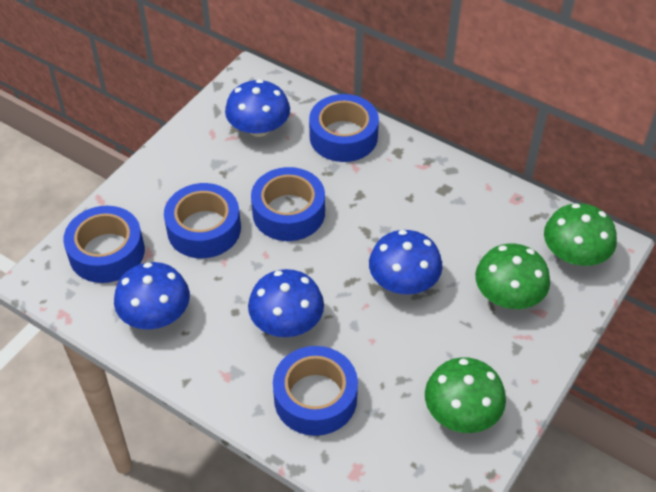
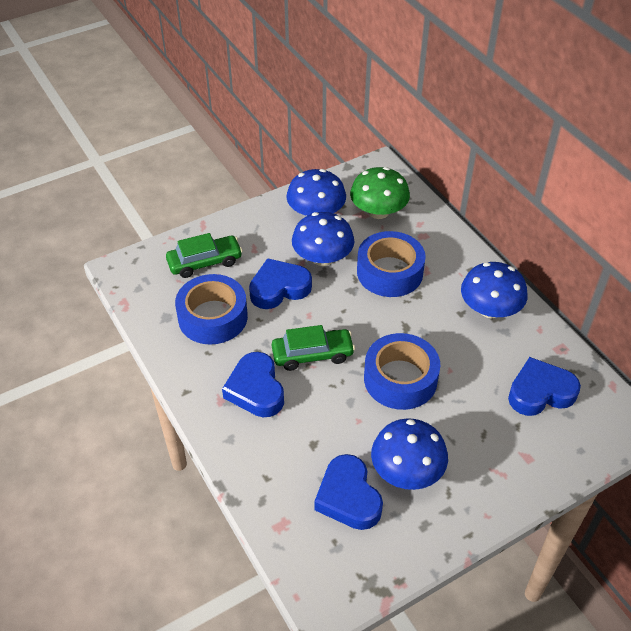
blue heart: none = 0 -> [222,352,284,417] [249,258,312,309] [314,454,383,530] [508,357,581,416] = 4
blue tape: [63,206,145,283] [164,183,241,258] [251,167,325,241] [273,346,358,436] [309,94,379,162] = 5 -> [175,274,248,345] [357,231,426,297] [364,333,440,410] = 3
green car: none = 0 -> [166,233,243,278] [272,325,355,371] = 2
green mushroom: [425,357,506,433] [475,243,550,309] [544,203,617,266] = 3 -> [350,167,410,219] = 1

